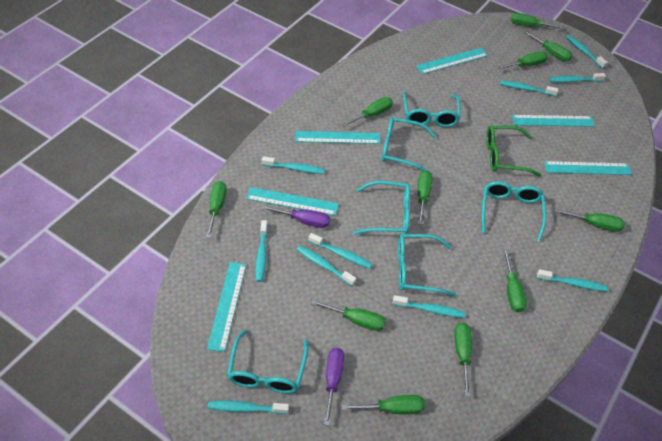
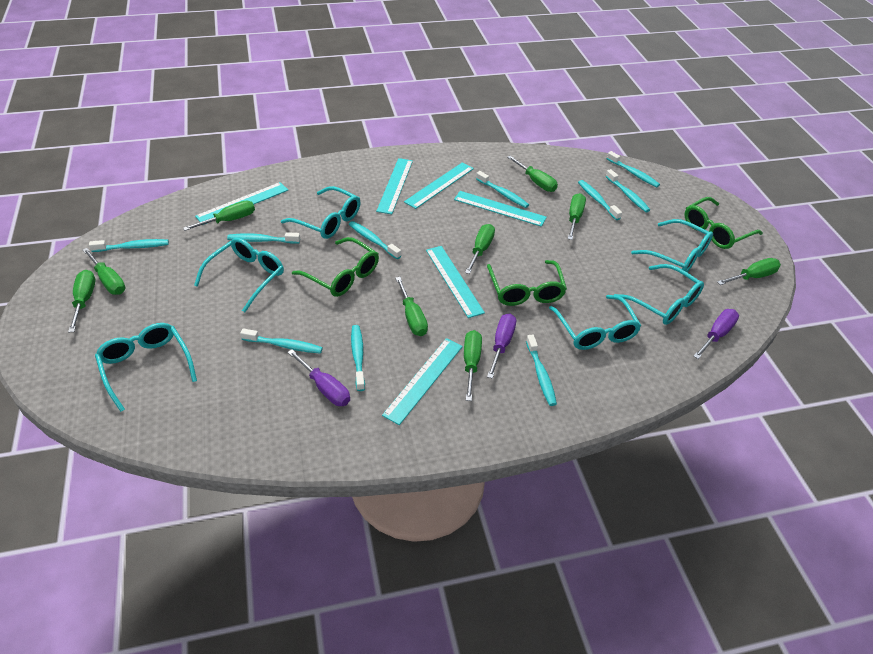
green glasses: [486,125,541,177] = 1 -> [292,237,379,297] [487,260,567,306] [684,197,763,249] = 3
green screwdriver: [206,181,227,238] [311,300,386,331] [342,97,393,127] [342,395,425,414] [418,171,432,225] [455,323,472,397] [496,51,548,69] [503,249,527,313] [511,13,565,30] [523,31,572,61] [555,209,625,232] = 11 -> [68,270,95,332] [83,248,126,295] [183,200,255,231] [395,277,428,336] [464,330,482,401] [465,224,495,274] [507,156,558,192] [568,193,586,240] [717,258,781,285] = 9
purple screwdriver: [262,205,330,228] [324,348,344,426] = 2 -> [288,350,350,406] [487,314,516,379] [693,309,739,359] = 3

